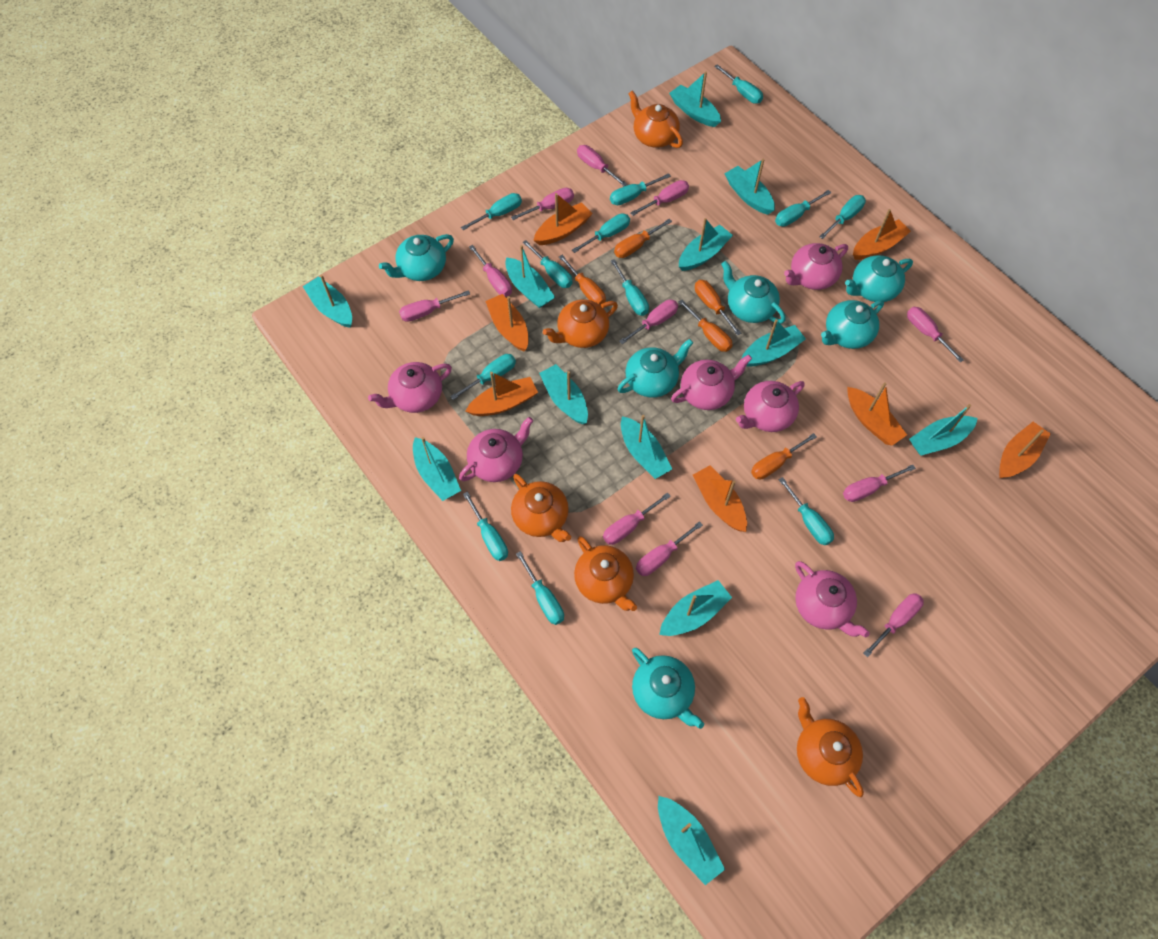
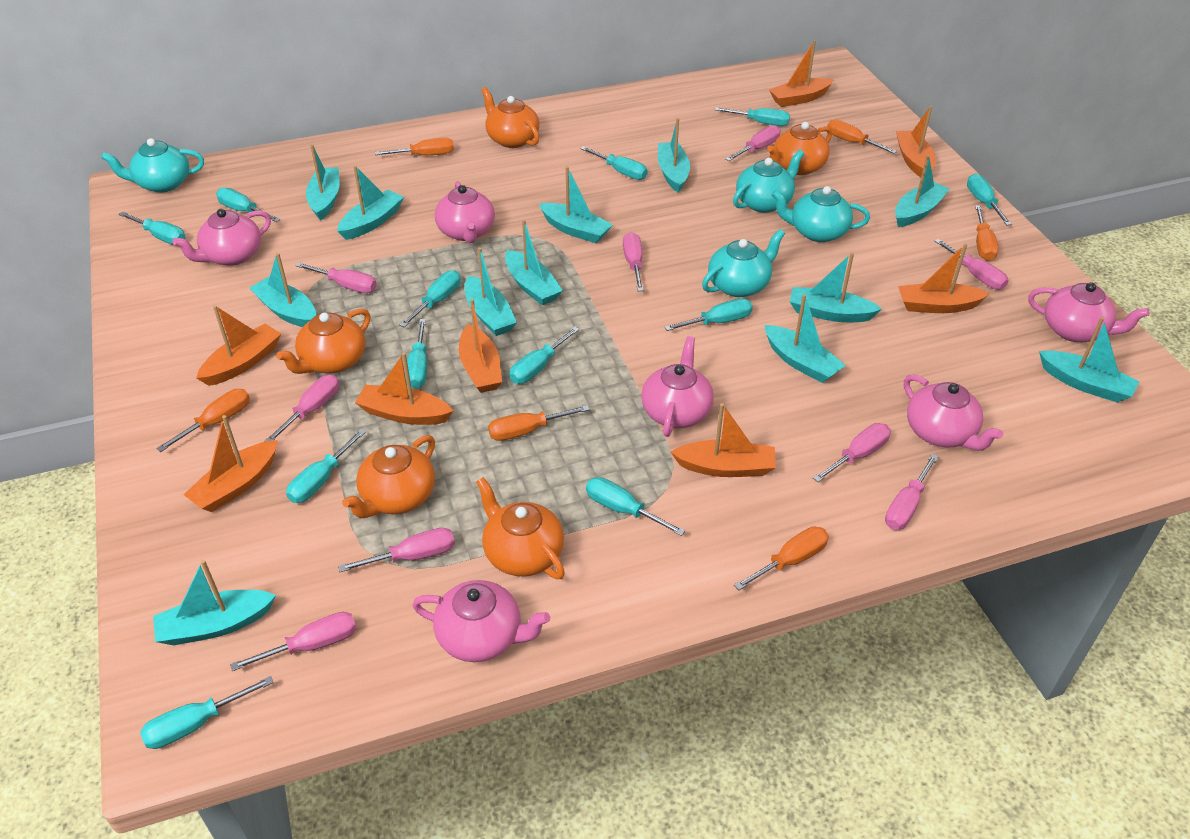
orange boat: [466,372,538,416] [485,294,529,352] [534,193,593,245] [693,465,747,532] [848,382,907,446] [853,209,911,260] [999,422,1051,479] = 7 -> [183,415,278,512] [196,305,281,386] [355,352,453,425] [459,299,502,393] [671,403,776,477] [769,40,834,107] [896,106,936,177] [898,244,990,313] = 8
orange screwdriver: [559,255,606,305] [614,219,672,258] [679,300,733,352] [695,280,741,336] [751,433,817,479] = 5 -> [156,389,250,452] [375,138,454,155] [488,405,590,441] [734,526,829,590] [827,119,897,154] [975,205,999,261] = 6
pink screwdriver: [399,290,470,322] [469,245,512,296] [511,188,574,220] [577,145,627,186] [603,492,671,545] [619,300,678,344] [630,180,689,216] [636,521,703,576] [843,465,916,502] [863,593,924,657] [907,307,964,362] = 11 -> [230,612,356,671] [264,375,339,442] [295,262,377,293] [338,528,455,572] [623,232,644,291] [725,125,781,161] [813,423,891,482] [885,454,939,530] [935,239,1009,290] = 9
turquoise teapot: [379,234,454,281] [617,339,693,398] [632,648,704,729] [721,261,785,323] [821,300,884,349] [845,255,913,302] = 6 -> [101,138,204,193] [702,229,785,297] [733,150,804,213] [771,186,870,242] = 4

